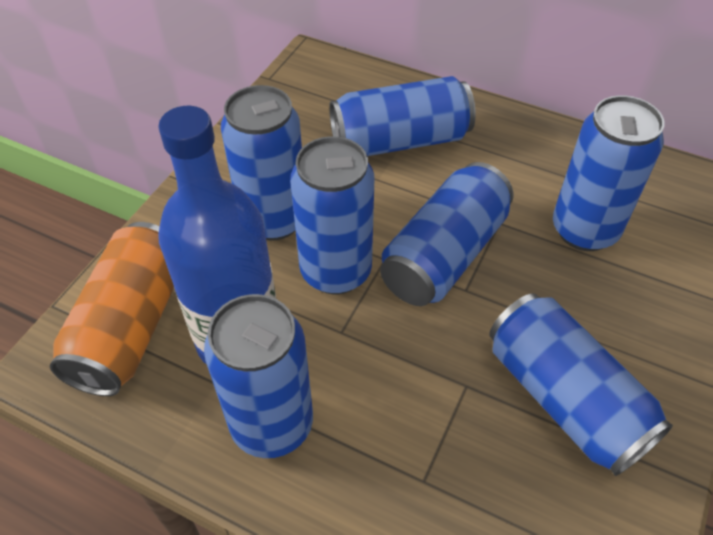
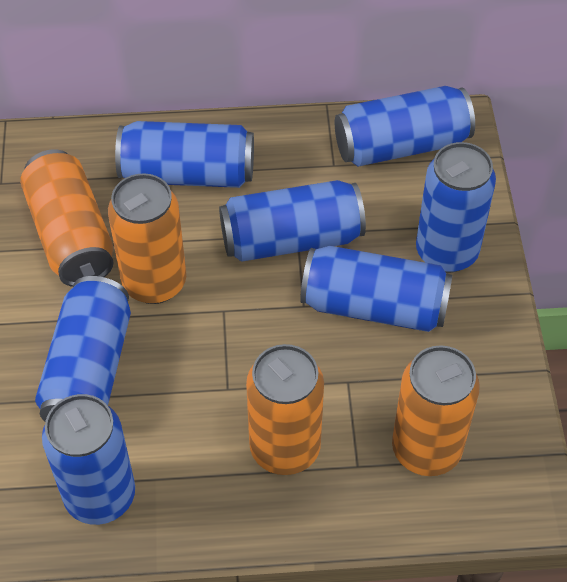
blue bottle: [158,106,276,365] = 1 -> none = 0
orange can: [50,222,174,396] = 1 -> [20,149,114,287] [108,173,186,304] [246,344,324,475] [392,345,480,476] = 4

